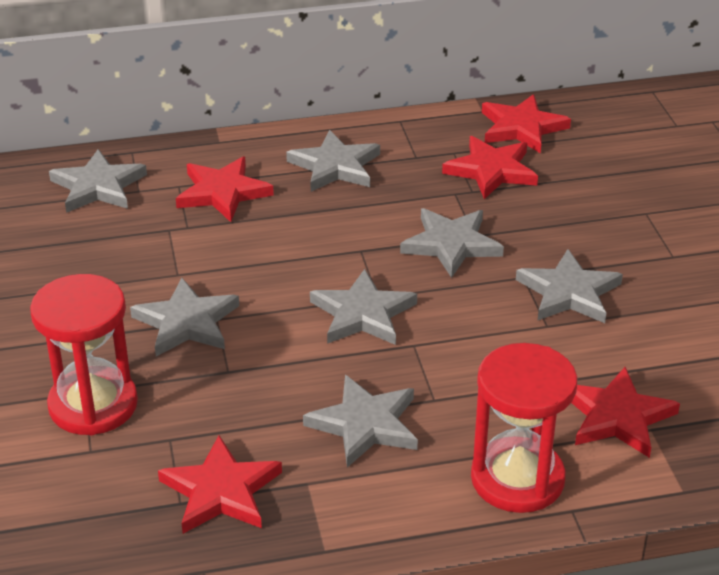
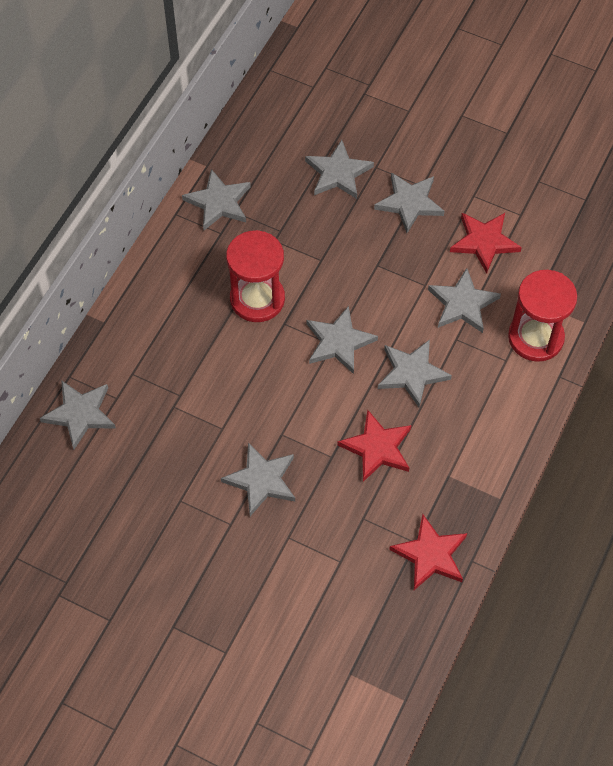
grey star: [49,149,147,213] [130,278,239,357] [286,130,380,192] [303,375,418,467] [310,269,417,345] [400,208,504,278] [516,249,623,323] = 7 -> [40,380,116,449] [182,169,251,230] [221,442,295,516] [305,140,374,199] [307,306,378,374] [374,172,445,233] [378,339,452,407] [428,268,501,333] = 8
red star: [158,435,282,534] [176,157,274,222] [442,136,538,199] [482,94,571,154] [571,367,680,458] = 5 -> [337,410,411,482] [389,514,467,590] [450,213,522,274] = 3

